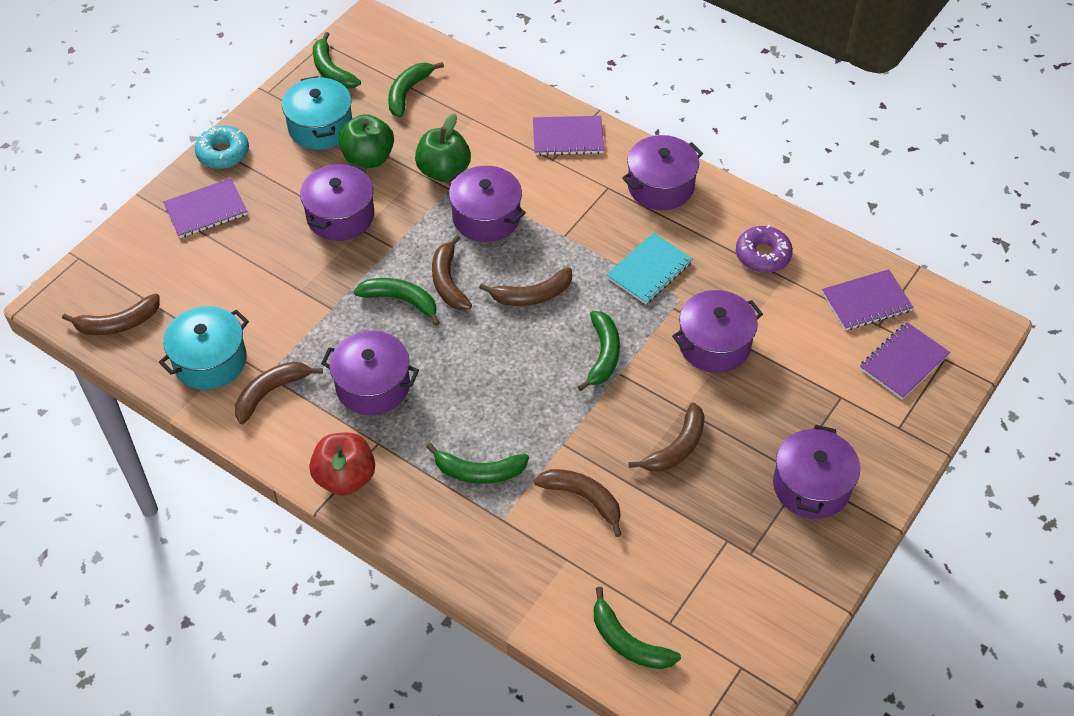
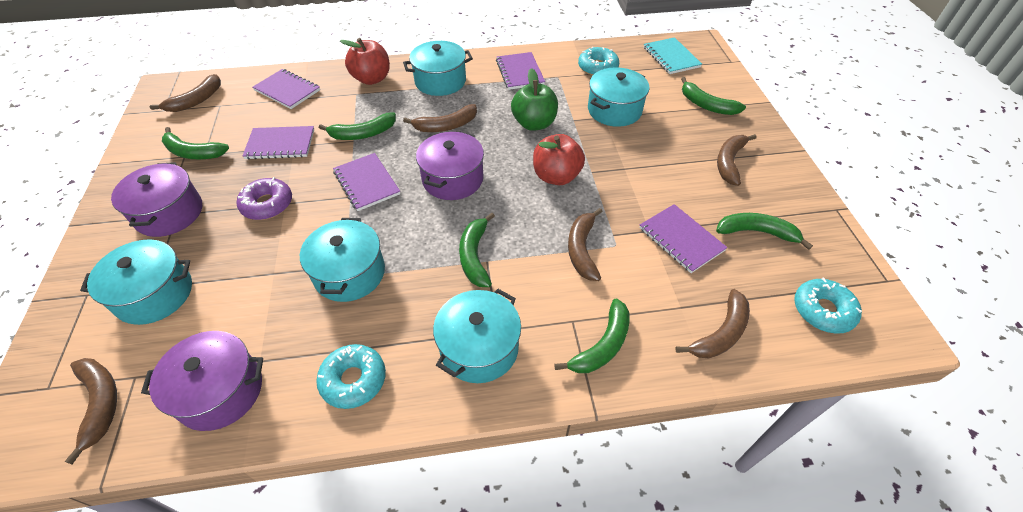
green apple: [338,114,394,168] [415,113,471,182] = 2 -> [511,68,558,131] = 1
purple notebook: [163,178,248,238] [533,116,604,156] [822,269,914,331] [860,322,950,400] = 4 -> [243,126,314,159] [252,69,320,109] [333,153,400,211] [496,52,545,90] [639,204,728,273] = 5
purple pot: [300,163,374,241] [321,331,419,415] [446,166,526,242] [622,135,703,210] [672,290,763,373] [773,425,860,519] = 6 -> [111,162,202,237] [141,331,263,431] [416,131,484,200] = 3
red apple: [309,432,375,496] = 1 -> [340,38,390,85] [533,134,585,185] = 2
turquoise donut: [195,126,249,169] = 1 -> [316,344,386,409] [578,47,619,76] [794,277,862,334] = 3
turquoise pot: [159,306,249,390] [282,76,352,150] = 2 -> [80,239,192,325] [300,218,385,302] [403,41,473,96] [433,289,521,383] [588,67,649,127] = 5

